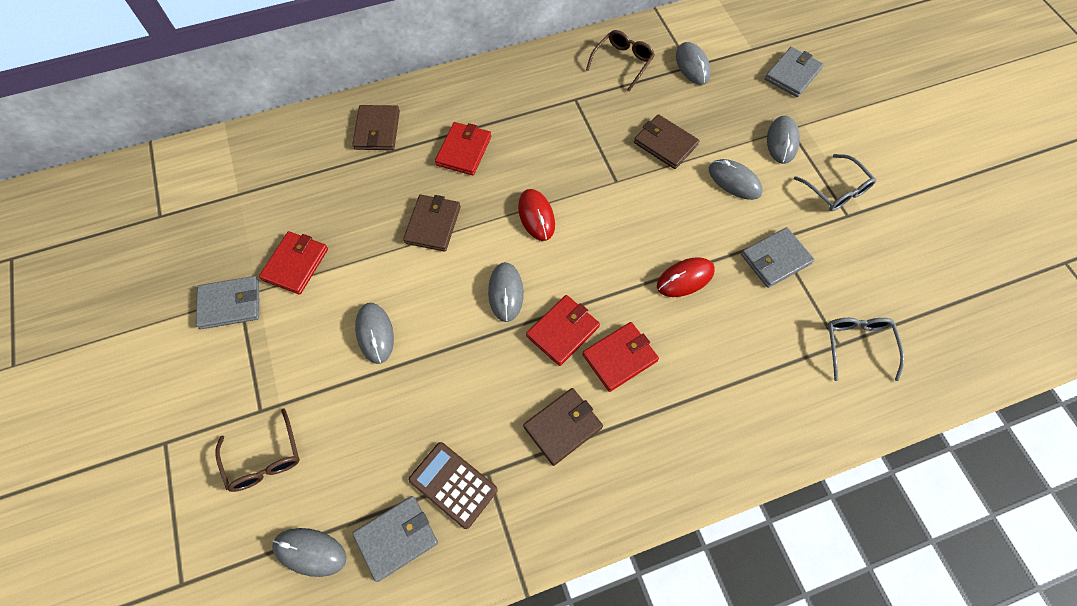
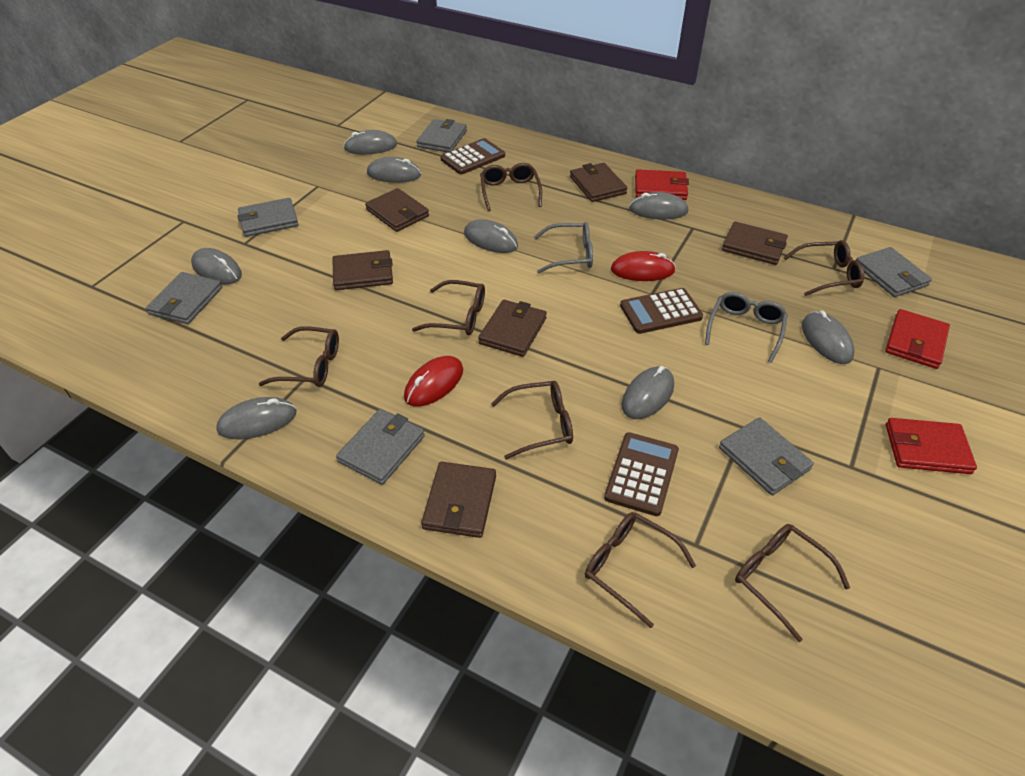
brown calculator: [409,442,498,529] = 1 -> [441,138,505,174] [604,432,679,516] [620,288,703,334] = 3
brown glasses: [215,408,300,492] [586,30,655,91] = 2 -> [259,326,339,387] [412,280,485,335] [480,163,542,212] [491,381,573,460] [585,512,696,628] [735,524,850,642] [783,240,864,296] = 7
brown wallet: [352,105,400,150] [403,195,461,252] [523,388,603,466] [634,114,699,169] = 4 -> [332,250,393,290] [365,188,429,232] [421,462,496,538] [478,300,547,357] [570,163,627,202] [722,221,788,265] = 6
grey mouse: [272,528,347,577] [355,303,394,364] [488,262,524,322] [676,42,711,85] [709,159,763,200] [767,116,800,164] = 6 -> [191,248,242,285] [216,397,297,440] [344,130,397,154] [367,157,421,183] [464,219,518,253] [622,366,674,419] [629,192,688,219] [802,311,854,364] = 8
grey wallet: [196,276,259,329] [352,496,438,582] [741,227,815,288] [765,47,824,97] = 4 -> [146,272,222,324] [237,198,298,237] [336,409,425,485] [416,119,467,152] [719,417,814,495] [856,247,932,297] = 6
red wallet: [259,231,328,295] [435,122,491,175] [526,295,600,366] [582,322,659,392] = 4 -> [635,169,689,200] [885,309,950,369] [886,418,977,474] = 3

